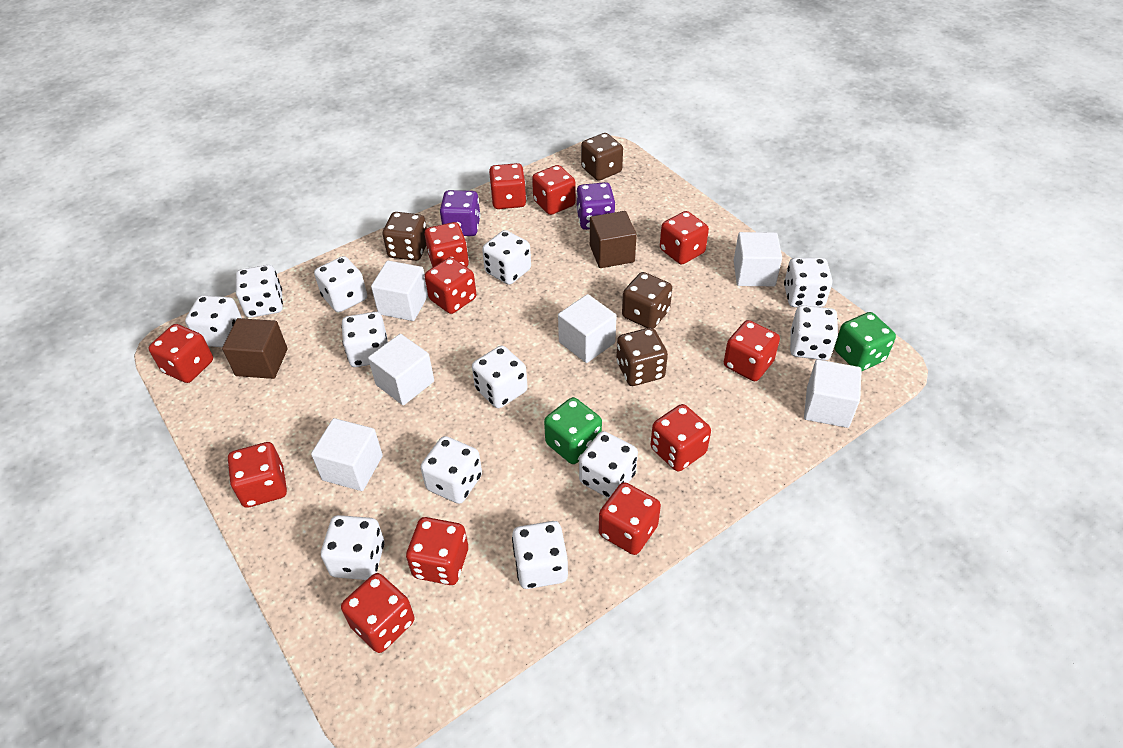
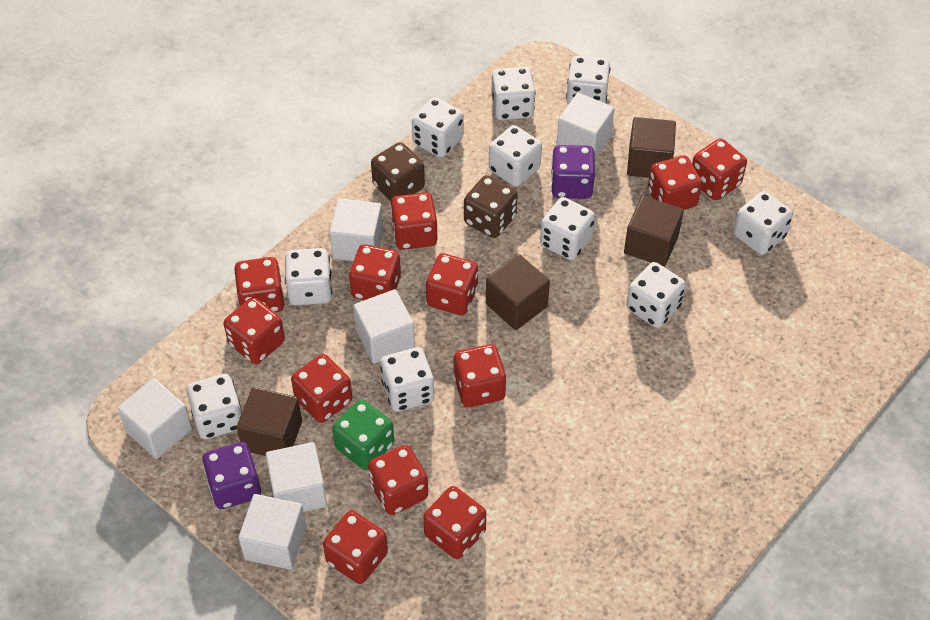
brown cube: [222,318,288,379] [590,211,637,268] = 2 -> [237,387,302,456] [486,254,550,330] [624,196,684,267] [627,117,676,178] = 4
brown dice: [382,212,427,261] [581,133,623,181] [616,328,668,386] [622,272,672,328] = 4 -> [371,142,425,201] [464,175,518,238] = 2
green dice: [544,397,602,464] [834,312,896,371] = 2 -> [332,400,394,470] = 1
white dice: [185,295,242,347] [236,265,283,318] [314,256,367,312] [321,515,384,580] [341,312,388,367] [420,436,482,504] [472,346,528,408] [482,230,531,285] [512,521,568,589] [579,431,638,498] [784,258,833,307] [790,305,838,360] = 12 -> [186,374,242,439] [285,248,332,305] [380,347,435,412] [412,97,463,158] [489,125,542,187] [491,67,535,120] [540,197,595,260] [566,56,610,105] [627,262,686,328] [733,191,793,255] = 10

